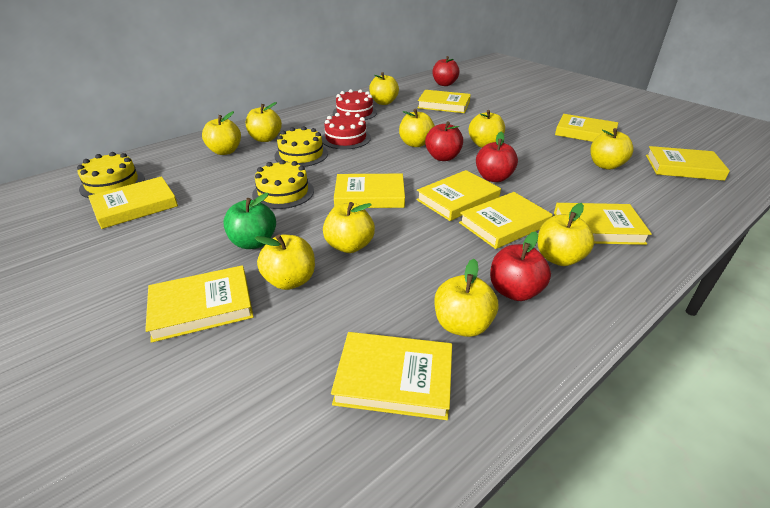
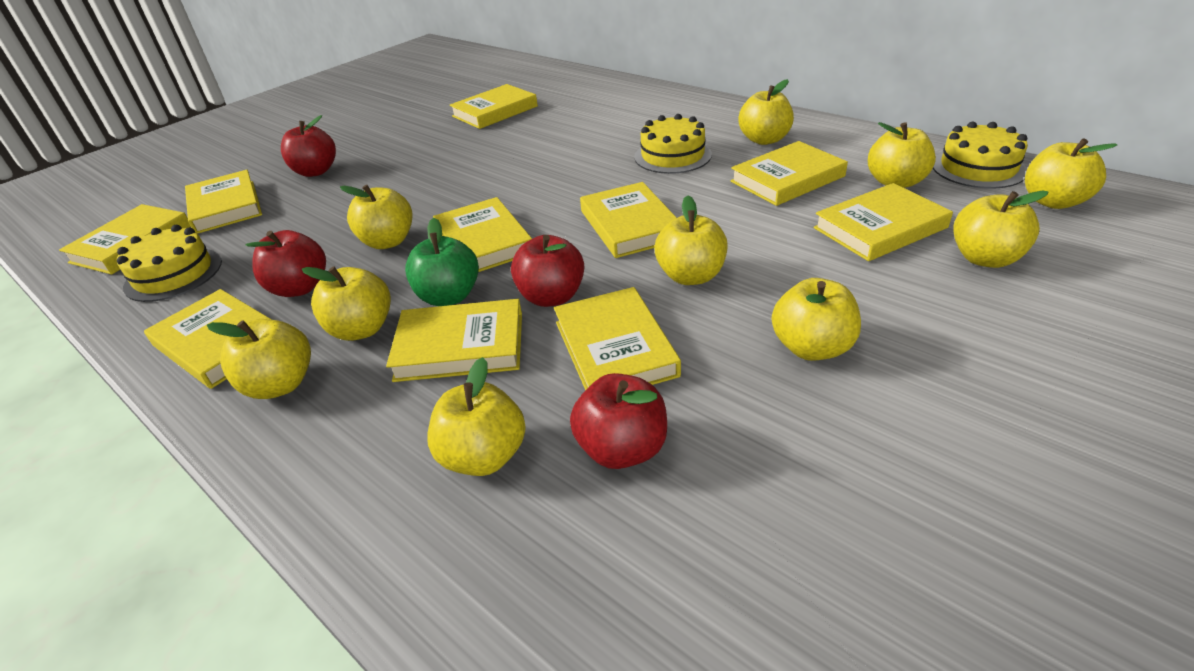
red cake: [322,112,371,149] [333,89,377,120] = 2 -> none = 0

